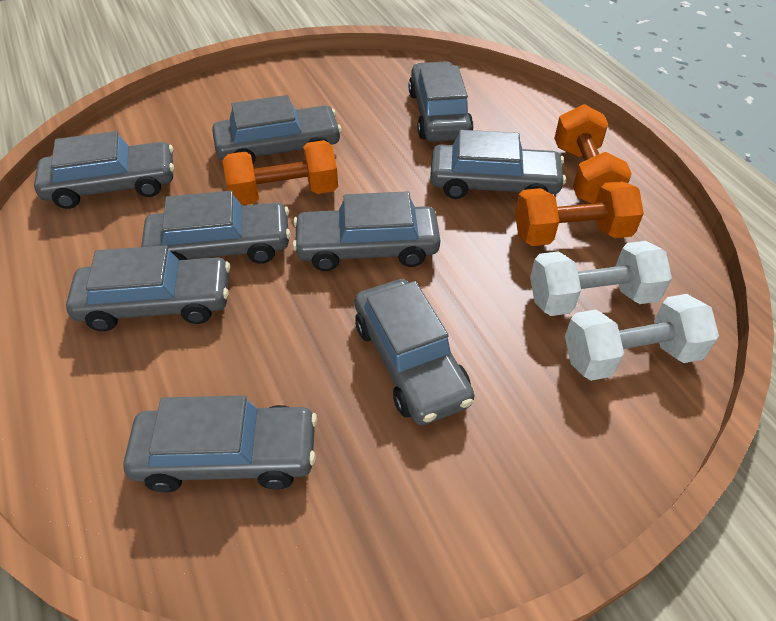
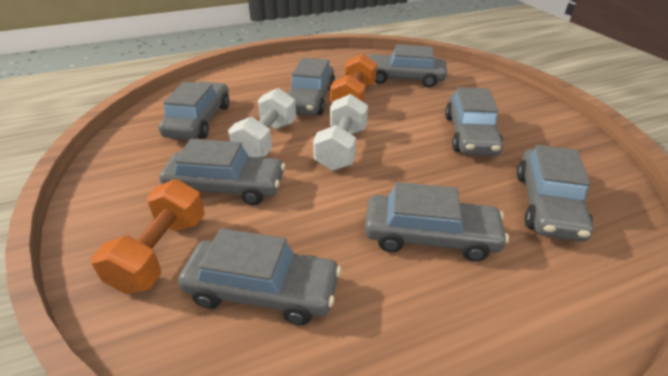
grey car: [34,131,174,209] [66,245,230,331] [123,395,317,492] [141,191,291,264] [212,95,342,164] [292,192,440,271] [355,279,475,425] [409,61,473,142] [430,130,566,199] = 9 -> [158,82,229,140] [159,139,285,205] [178,228,341,325] [288,58,335,115] [365,182,509,261] [367,44,447,88] [445,87,503,156] [517,145,594,242] = 8
orange dumbbell: [223,140,338,205] [515,181,644,246] [554,104,632,204] = 3 -> [91,179,205,294] [330,53,377,105] = 2

